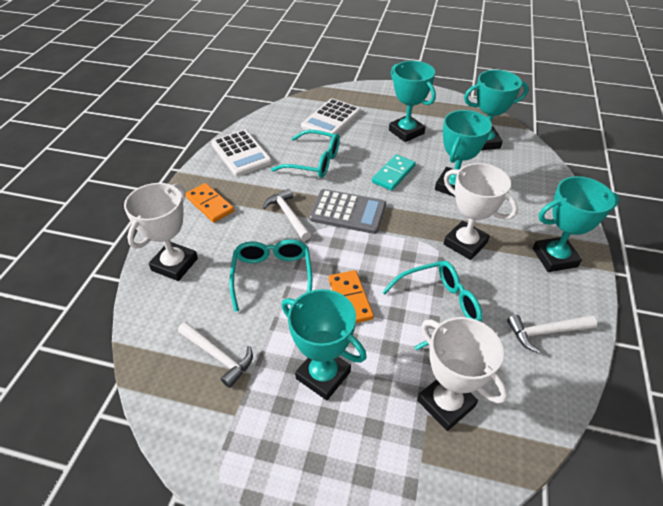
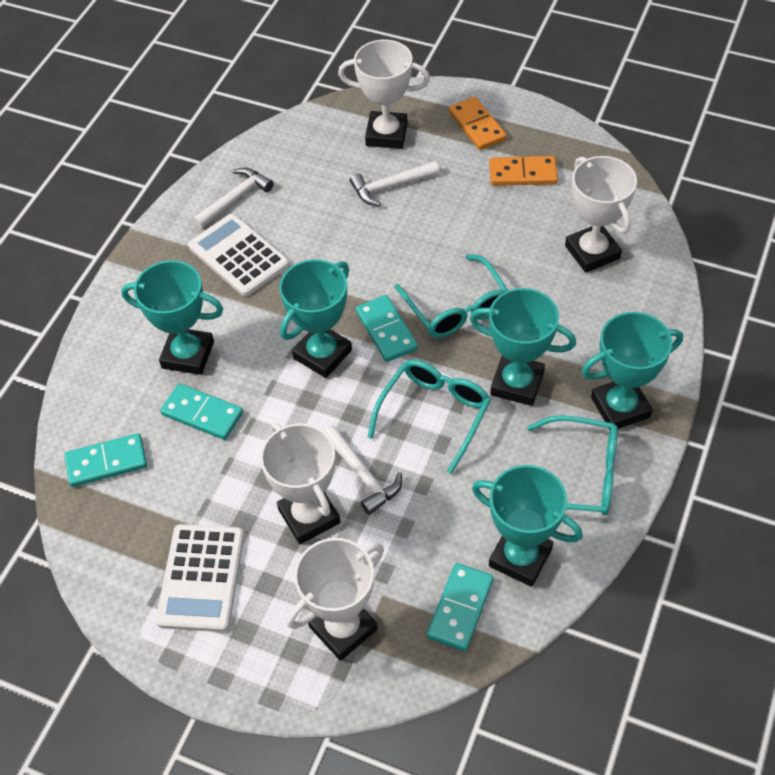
grey calculator: [309,189,386,234] = 1 -> none = 0
turquoise domino: [372,154,416,191] = 1 -> [64,433,147,487] [160,383,243,440] [356,295,418,362] [427,563,494,651] = 4
white trophy: [124,183,198,281] [417,317,508,431] [444,163,518,260] = 3 -> [260,422,340,544] [287,538,384,661] [338,40,430,149] [565,156,637,273] = 4

